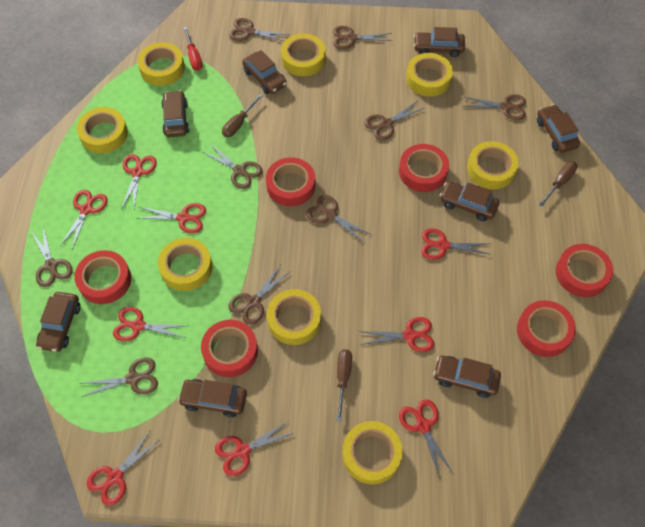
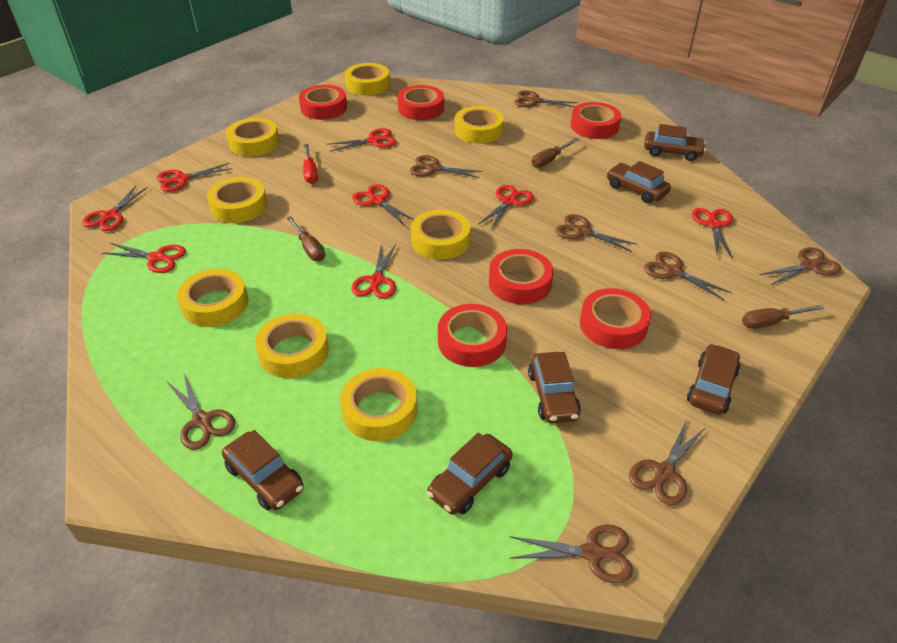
brown car: [36,292,81,352] [161,90,189,137] [178,379,247,417] [242,50,287,94] [414,27,465,57] [433,355,501,398] [440,182,500,221] [537,104,580,153] = 8 -> [222,430,304,510] [427,433,512,515] [528,352,581,423] [607,161,671,203] [644,124,706,161] [687,344,741,415] = 6
brown scissors: [32,227,73,287] [82,357,158,397] [203,144,263,189] [229,18,290,41] [229,264,291,325] [306,195,372,243] [333,26,392,49] [364,101,424,141] [463,94,526,120] = 9 -> [167,374,235,450] [410,155,483,178] [510,524,633,583] [515,90,579,107] [556,214,637,252] [629,420,706,506] [644,252,732,300] [760,247,841,285] = 8
red scissors: [60,190,108,250] [87,431,161,506] [113,307,186,342] [121,154,157,209] [138,203,206,234] [215,421,294,477] [359,317,434,352] [399,399,453,478] [421,228,491,260] = 9 -> [82,186,148,231] [102,243,186,273] [157,163,232,192] [327,128,397,152] [351,244,396,299] [352,184,414,226] [478,185,534,230] [692,208,733,258] = 8

